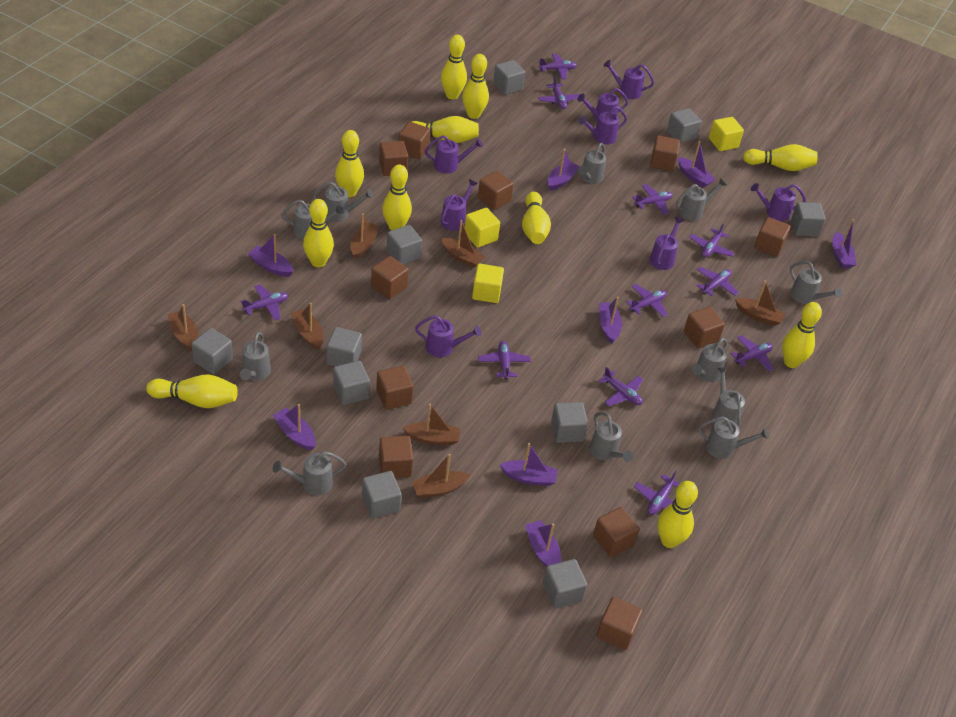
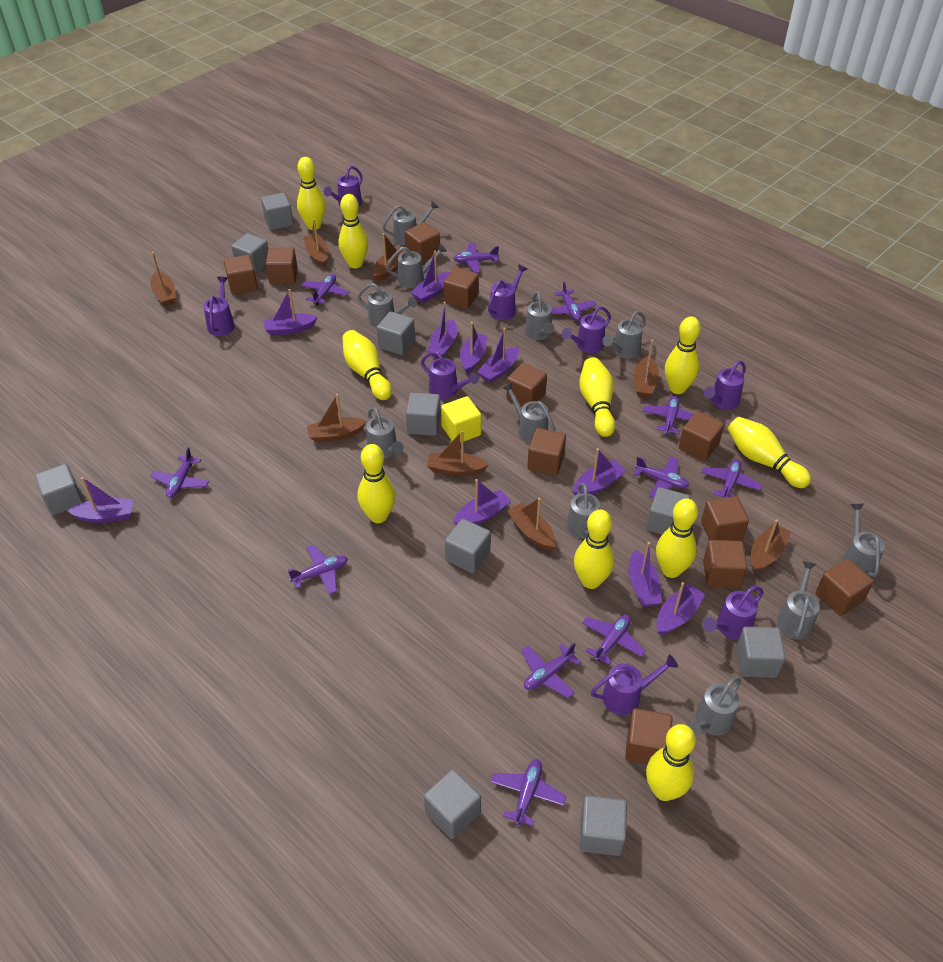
brown boat: [168,304,199,351] [291,303,323,350] [351,213,379,259] [403,403,460,445] [412,454,470,498] [441,220,485,268] [735,280,785,326] = 7 -> [150,252,176,306] [304,219,329,268] [307,394,367,443] [372,233,406,281] [427,430,489,476] [507,498,556,551] [634,339,659,398] [750,519,791,573] = 8
purple boat: [248,234,294,277] [272,404,316,451] [500,443,558,486] [525,520,561,567] [547,149,580,191] [599,297,622,344] [678,141,716,188] [832,219,856,268] = 8 -> [67,477,133,523] [263,289,317,336] [410,251,451,303] [428,302,457,358] [453,479,511,525] [460,322,488,374] [477,327,519,383] [573,448,626,496] [628,542,662,607] [656,582,705,635] = 10
yellow bowling pin: [146,375,238,408] [303,199,334,267] [335,130,364,197] [382,164,412,231] [412,116,479,143] [441,35,467,99] [462,54,489,119] [522,192,551,244] [657,481,698,548] [743,144,818,171] [782,302,822,368] = 11 -> [297,157,326,230] [339,194,368,268] [342,330,392,400] [358,444,396,523] [574,509,614,589] [579,357,615,437] [646,724,696,801] [656,498,698,578] [665,316,701,394] [728,417,811,488] = 10
yellow cube: [465,207,500,248] [472,264,504,303] [709,117,744,151] = 3 -> [441,396,482,443] = 1

